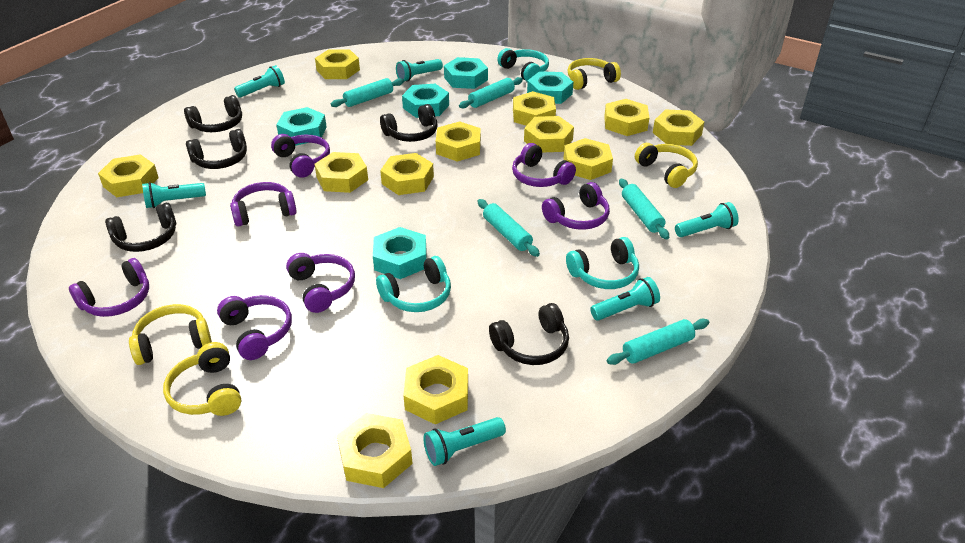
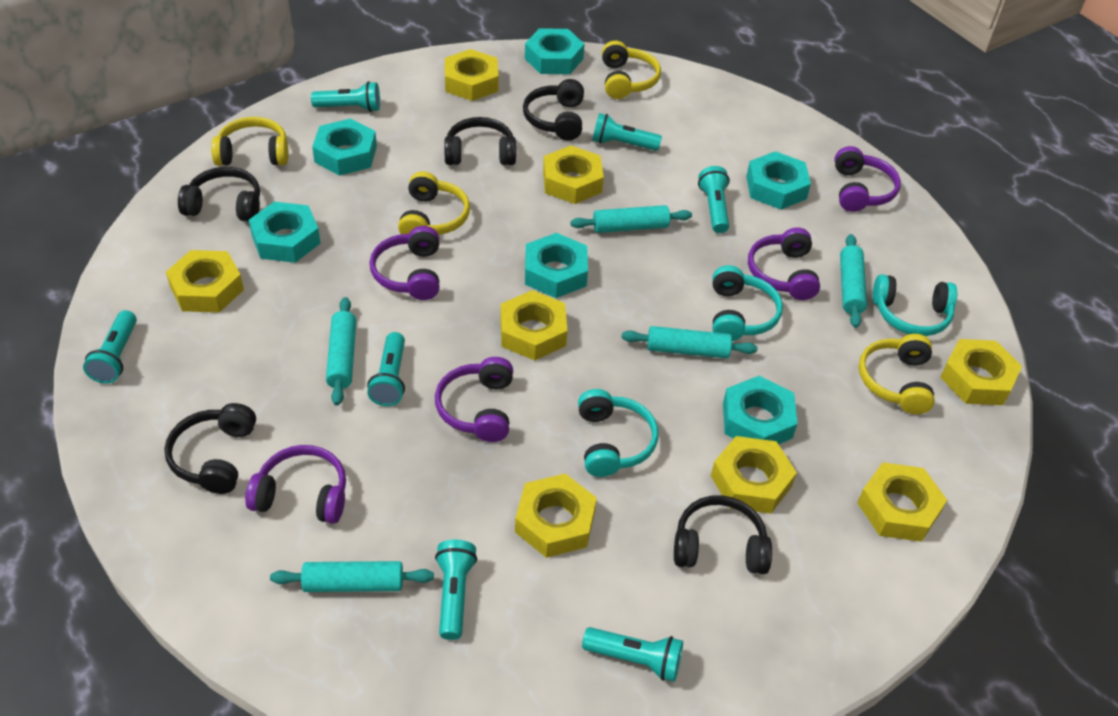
purple headphones: [69,258,149,317] [217,295,292,360] [230,182,297,227] [271,134,330,178] [286,253,355,313] [512,143,576,187] [542,182,610,230] = 7 -> [245,445,346,524] [369,226,440,300] [435,357,513,442] [748,227,820,300] [835,146,901,212] = 5
turquoise flashlight: [142,182,206,208] [234,65,285,98] [396,59,443,82] [423,417,506,466] [590,277,660,321] [675,202,739,237] = 6 -> [83,310,137,384] [311,81,380,112] [367,332,405,406] [435,540,477,640] [582,627,683,682] [592,113,662,151] [698,166,730,233] = 7
turquoise nut: [276,107,327,146] [373,227,427,279] [402,84,449,118] [444,57,488,89] [527,71,573,104] = 5 -> [249,202,320,263] [312,118,377,176] [525,28,584,74] [525,233,588,298] [723,376,798,444] [746,151,811,210] = 6
yellow nut: [98,154,159,197] [315,49,360,79] [315,152,368,193] [337,413,413,488] [380,153,434,195] [403,355,468,424] [436,121,481,162] [513,91,556,126] [524,116,574,152] [563,138,613,180] [604,99,649,136] [653,109,704,146] = 12 -> [166,250,244,313] [445,49,499,101] [500,290,567,360] [515,474,597,558] [543,145,604,204] [711,436,797,514] [857,462,947,542] [940,339,1022,405] = 8

